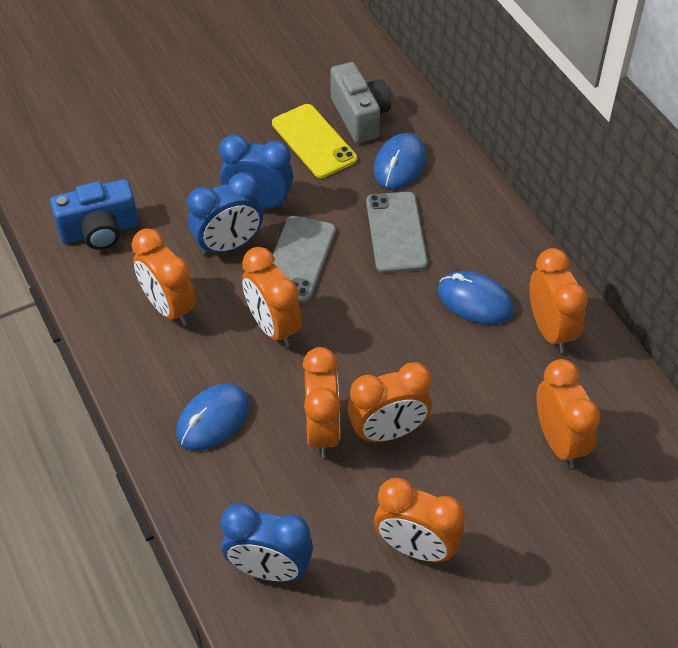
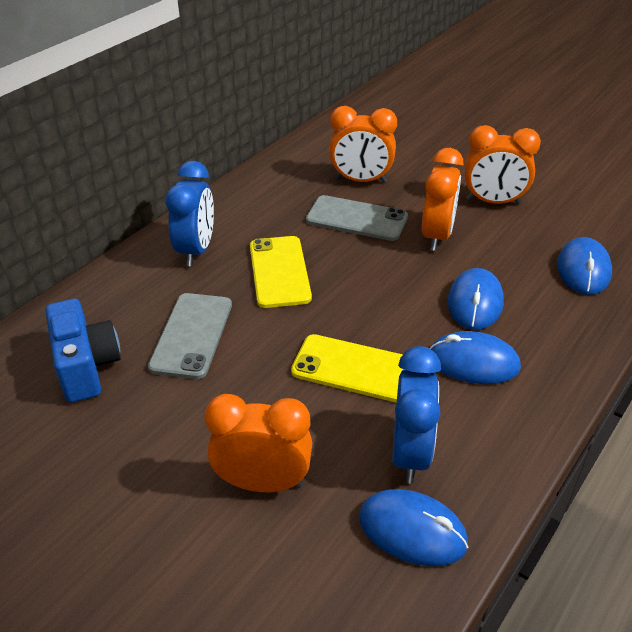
blue clock: [187,172,263,256] [219,135,293,209] [221,503,313,582] = 3 -> [165,161,214,266] [392,346,441,483] = 2
blue mouse: [176,384,249,451] [373,133,426,190] [438,271,514,325] = 3 -> [359,489,468,566] [430,331,521,384] [448,268,504,330] [557,237,612,295] = 4
grey camera: [330,62,391,143] = 1 -> none = 0
orange clock: [131,229,196,326] [242,247,302,347] [302,347,341,458] [348,362,432,442] [374,478,465,562] [530,248,588,353] [537,359,600,468] = 7 -> [205,394,312,492] [329,106,397,183] [422,148,463,251] [465,125,541,205] = 4
yellow phone: [272,104,357,178] = 1 -> [250,236,312,308] [291,334,404,403] = 2

